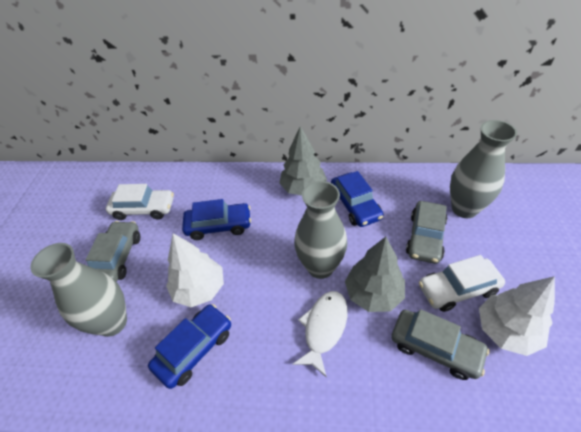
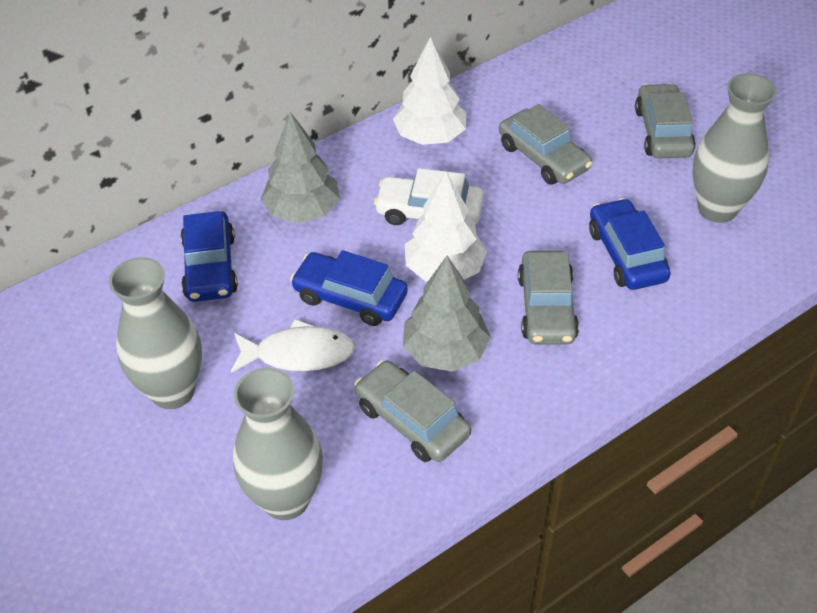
grey car: [85,221,140,282] [391,309,490,380] [406,201,447,264] = 3 -> [354,361,471,462] [499,104,592,185] [518,251,579,344] [635,83,696,158] = 4
white car: [106,184,174,220] [419,255,505,312] = 2 -> [374,168,484,225] = 1

